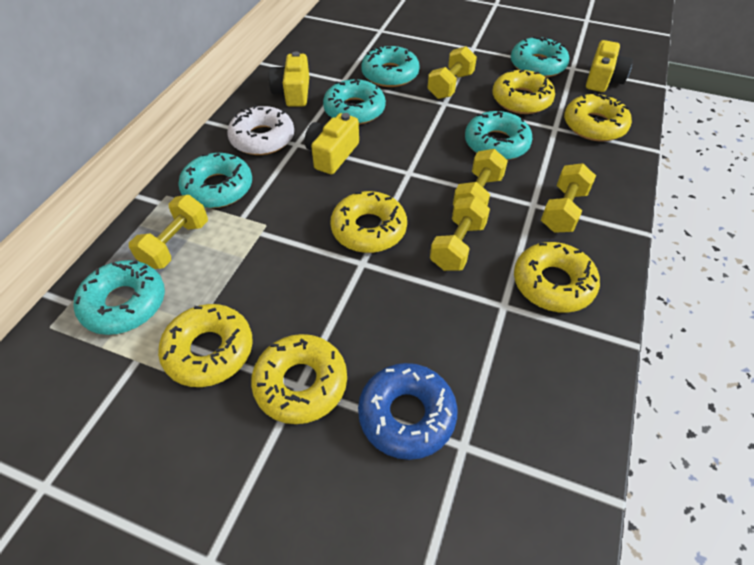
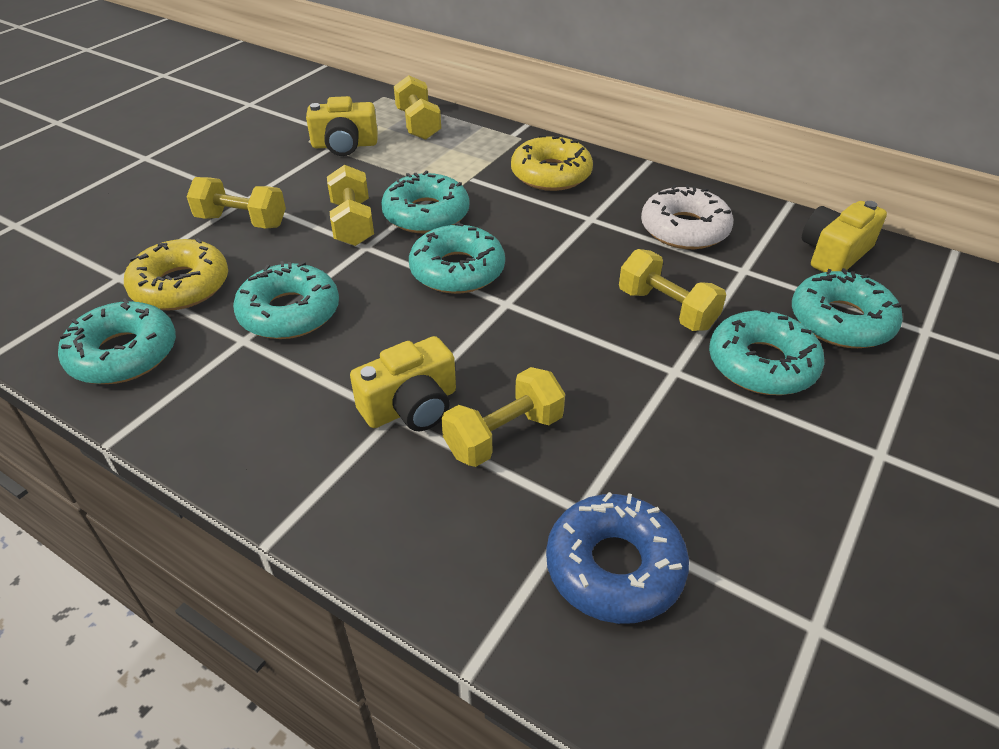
yellow donut: [158,304,253,387] [251,334,347,424] [330,191,407,253] [492,69,555,114] [514,242,600,313] [564,93,632,141] = 6 -> [124,238,228,311] [511,135,593,191] = 2

